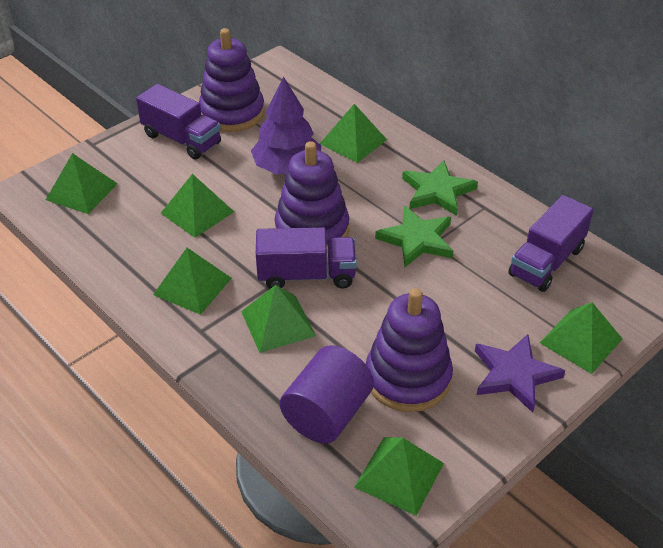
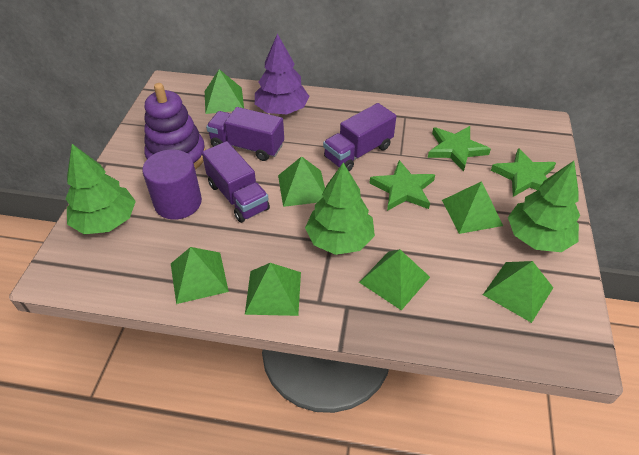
green star: [375,206,453,267] [402,160,478,216] = 2 -> [369,160,435,211] [428,126,491,172] [491,148,556,197] = 3
green tree: none = 0 -> [65,144,136,234] [305,163,375,255] [508,161,580,252] = 3
purple stacking toy: [199,28,265,132] [275,141,349,253] [366,288,453,412] = 3 -> [144,83,206,169] = 1
purple star: [475,334,565,413] = 1 -> none = 0

